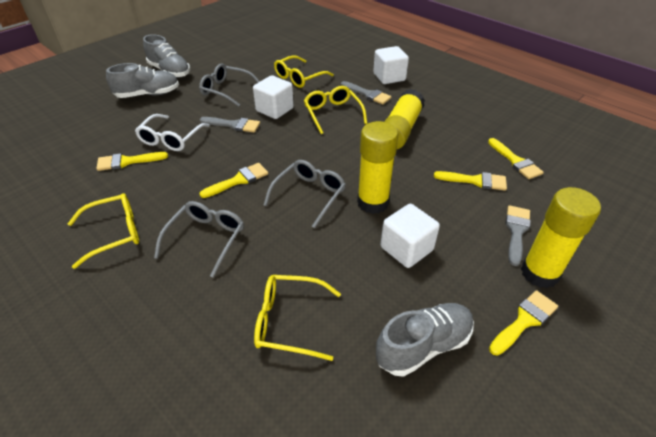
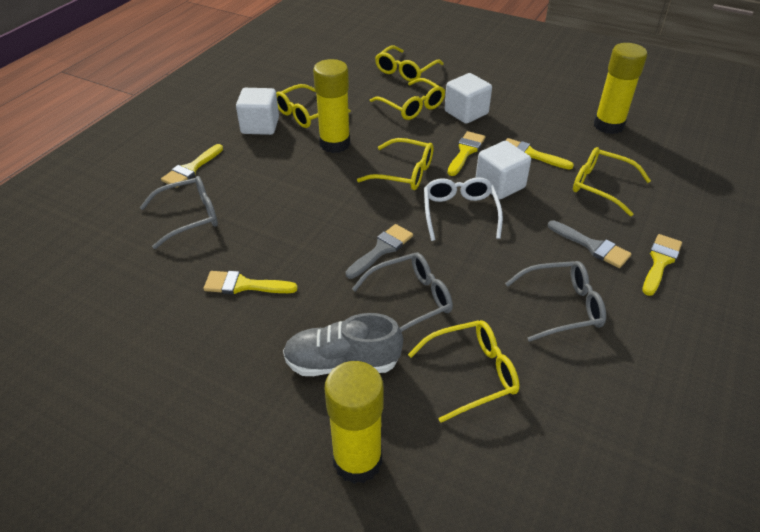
grey brush: [200,117,260,132] [341,81,392,104] [505,205,531,266] = 3 -> [346,224,413,279] [548,220,631,268] = 2
grey shoe: [106,63,179,98] [143,34,190,78] [376,303,474,377] = 3 -> [283,313,403,376] = 1
yellow glasses: [68,193,139,269] [254,275,341,361] [274,55,334,88] [304,86,367,134] = 4 -> [276,84,351,128] [357,138,433,190] [370,78,445,120] [375,46,443,82] [408,320,520,423] [573,147,651,216] = 6

